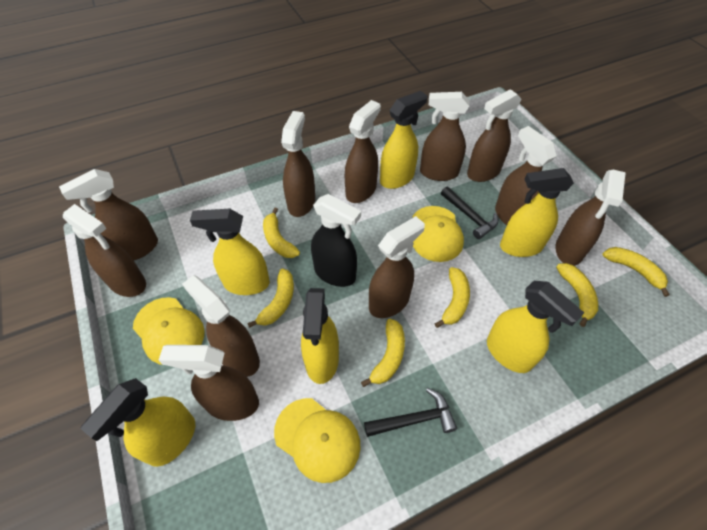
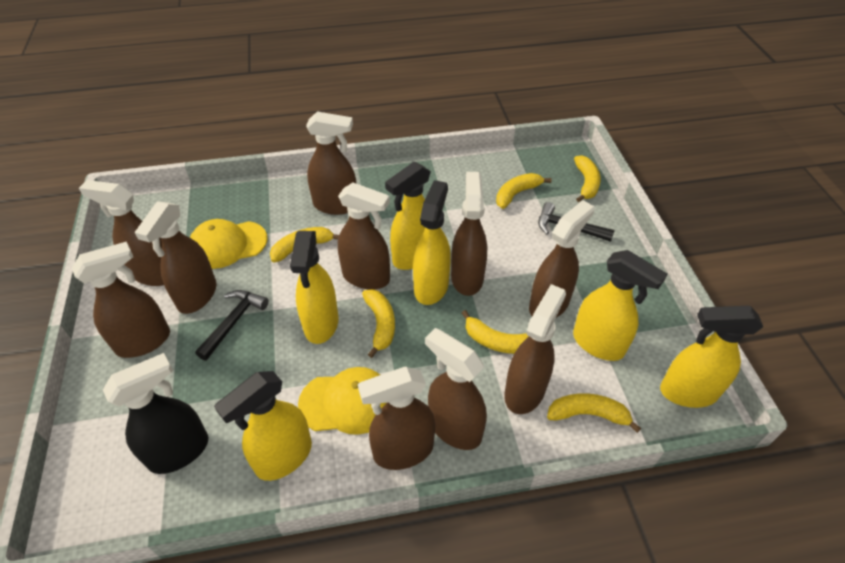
brown spray bottle: [59,169,158,260] [63,204,146,297] [159,345,259,421] [182,275,260,377] [281,111,315,217] [345,100,381,203] [369,216,425,318] [420,92,469,181] [467,89,522,182] [495,126,557,225] [555,170,626,266] = 11 -> [72,242,170,358] [79,180,164,286] [135,201,217,314] [306,112,357,215] [338,183,390,290] [358,367,435,470] [425,328,487,450] [451,172,487,296] [504,284,566,414] [529,200,594,318] = 10
yellow cap: [133,297,205,365] [274,398,360,483] [413,206,464,262] = 3 -> [190,219,267,269] [298,367,386,435] = 2

